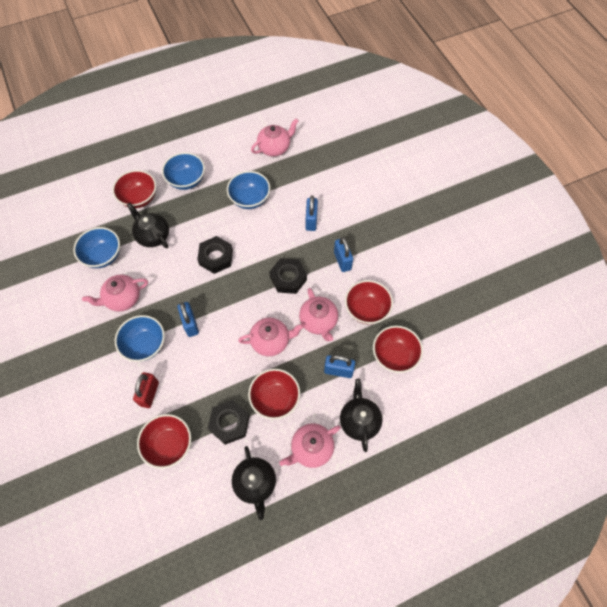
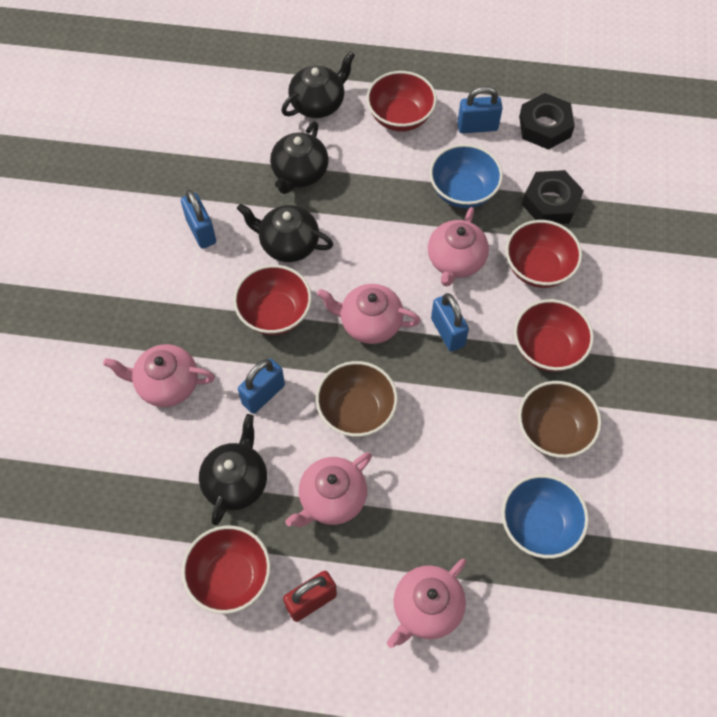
black nut: [197,236,233,274] [208,400,250,445] [269,258,307,294] = 3 -> [519,93,575,150] [522,170,584,224] = 2
black teapot: [127,203,169,248] [232,446,276,520] [340,379,382,452] = 3 -> [199,414,267,525] [237,204,333,262] [270,122,329,194] [281,51,355,118] = 4
blue bowl: [73,227,120,268] [115,315,165,362] [162,152,205,190] [227,171,270,209] = 4 -> [429,144,503,208] [502,474,589,559] = 2
brown bowl: none = 0 -> [316,361,398,437] [518,381,601,458] = 2

